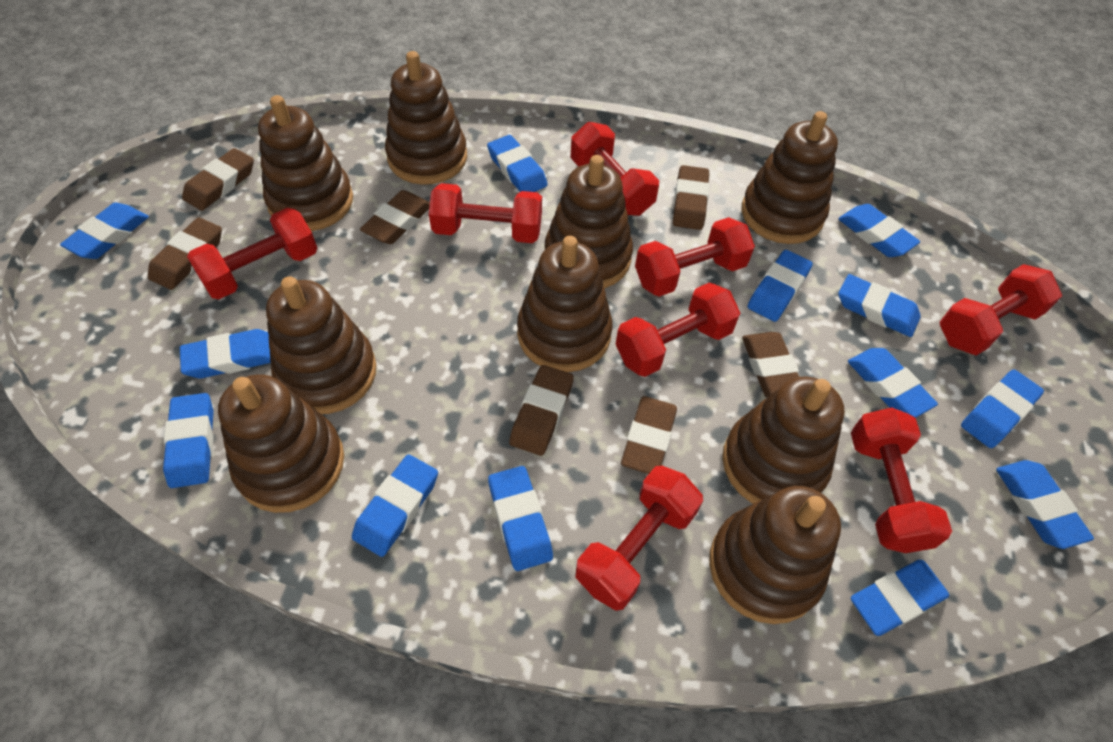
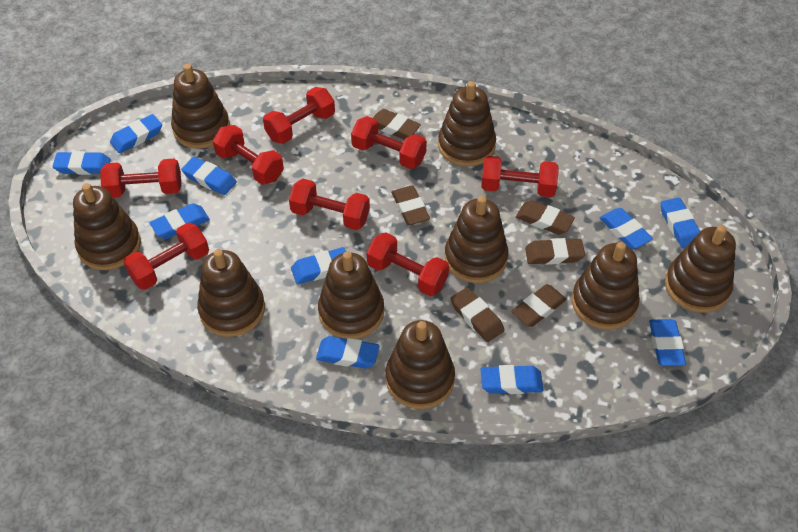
blue eraser: [60,203,149,259] [163,393,214,488] [180,329,271,379] [352,454,438,557] [487,135,548,192] [488,466,553,571] [747,250,813,322] [838,204,920,257] [838,274,921,337] [848,348,938,418] [851,560,949,636] [961,369,1044,448] [996,460,1094,549] = 13 -> [52,151,111,175] [110,114,162,153] [150,203,210,239] [181,157,237,195] [291,247,346,284] [316,336,379,369] [480,365,543,394] [600,208,653,249] [649,319,686,366] [661,197,700,248] = 10
brown eraser: [148,217,222,290] [182,148,254,211] [360,190,430,244] [509,365,574,456] [621,396,677,474] [673,165,710,230] [742,332,799,398] = 7 -> [373,109,421,140] [391,185,430,225] [450,287,505,342] [511,284,567,327] [516,200,575,235] [525,238,585,265] = 6

